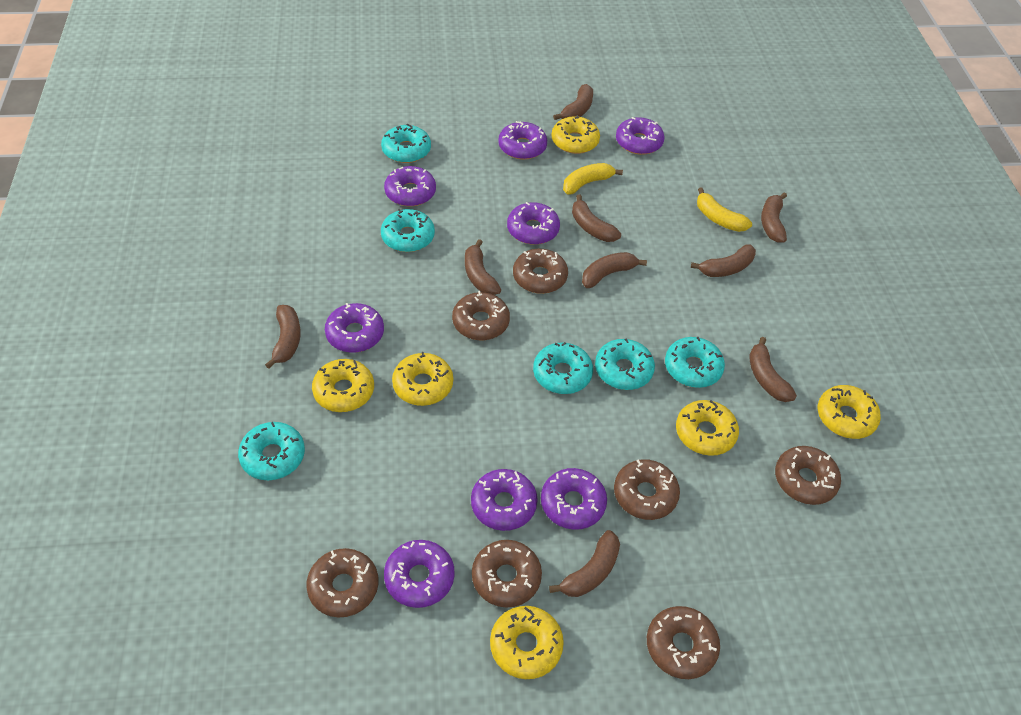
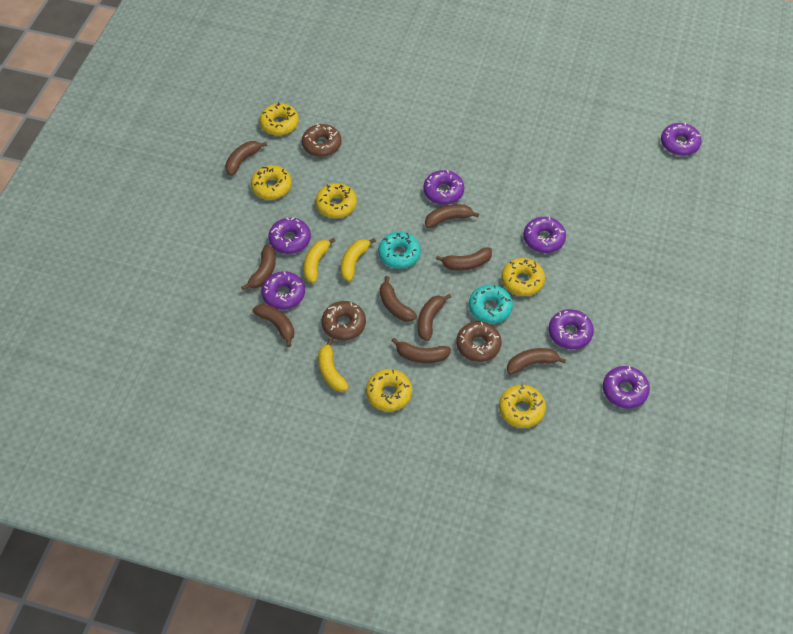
brown donut: [306,548,378,618] [452,291,510,340] [472,540,542,607] [513,249,568,294] [614,459,680,520] [647,606,720,679] [775,446,841,505] = 7 -> [302,123,341,157] [321,301,366,341] [456,321,501,362] = 3
purple donut: [325,303,384,353] [384,166,436,206] [384,540,455,608] [471,469,538,531] [498,121,547,160] [507,202,560,245] [541,468,607,530] [616,117,665,155] = 8 -> [261,271,305,310] [268,218,311,254] [423,170,464,205] [524,217,566,253] [548,309,594,349] [603,366,650,409] [661,123,702,156] = 7
turquoise donut: [238,422,305,480] [381,124,431,163] [381,209,435,252] [533,342,593,394] [595,338,655,390] [665,337,725,388] = 6 -> [378,232,421,269] [469,284,513,324] = 2
yellow banana: [563,163,623,194] [697,188,752,232] = 2 -> [303,238,335,283] [318,339,349,392] [341,238,376,282] = 3

